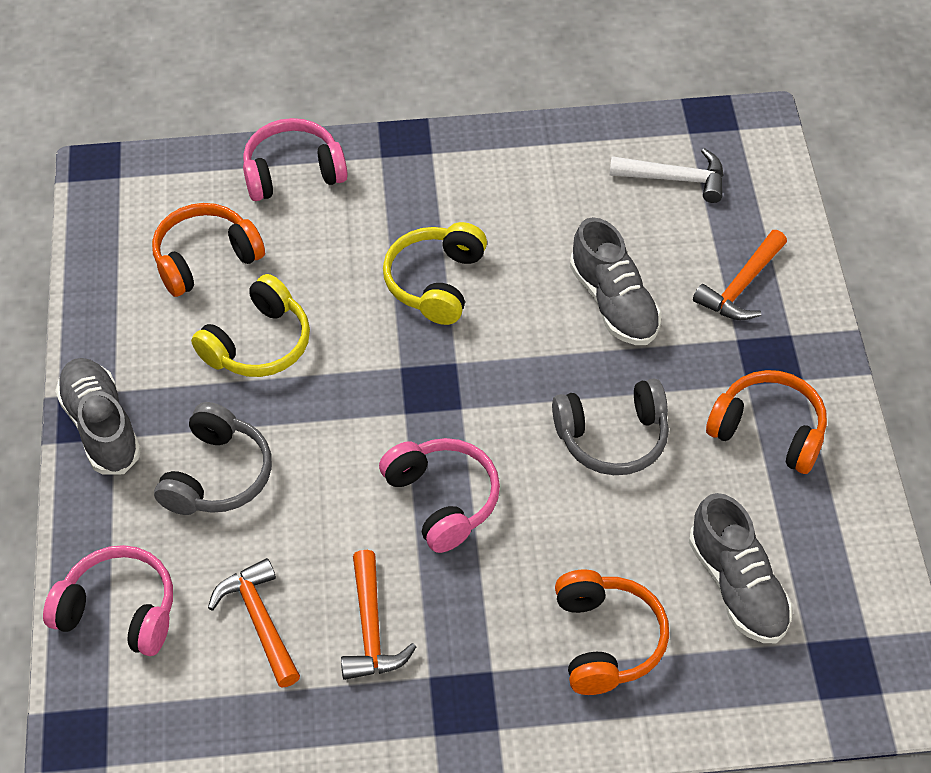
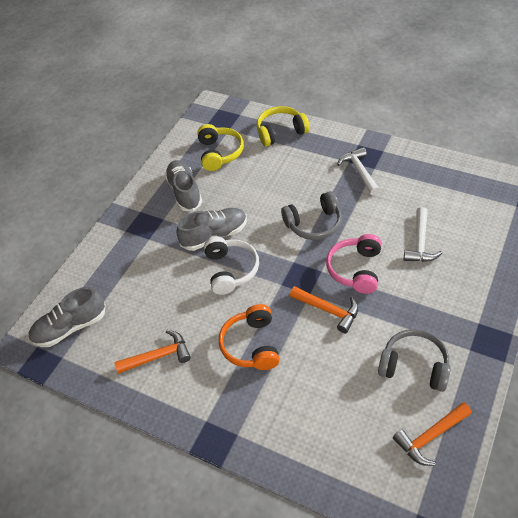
orange headphones: [152,203,265,297] [555,569,669,695] [706,370,827,474] = 3 -> [219,304,280,370] = 1
pink headphones: [43,545,173,656] [243,118,348,201] [379,438,500,553] = 3 -> [326,234,382,294] = 1
white hammer: [610,148,724,203] = 1 -> [337,147,380,195] [404,207,442,262] = 2
white headphones: none = 0 -> [204,237,259,295] = 1

